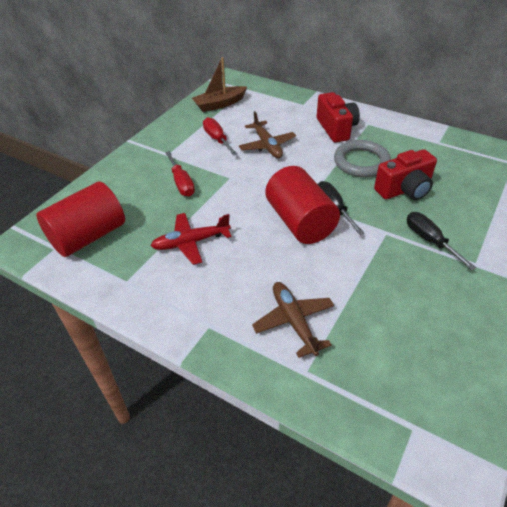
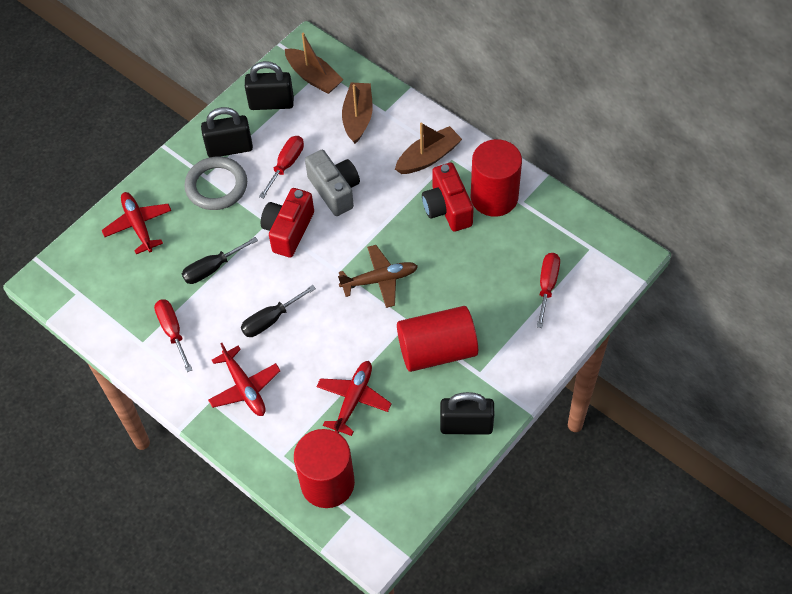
black padlock: none = 0 -> [201,107,253,157] [245,61,294,110] [440,392,494,435] = 3
brown boat: [192,57,247,112] = 1 -> [285,33,344,94] [342,83,373,144] [395,123,462,174] = 3
brown plane: [239,111,296,158] [252,282,334,358] = 2 -> [338,245,418,308] = 1
grey camera: none = 0 -> [305,150,360,216] = 1
red cylinder: [36,181,125,257] [265,166,340,244] = 2 -> [294,429,355,508] [397,306,478,372] [471,139,522,217] = 3
red plane: [151,213,231,265] = 1 -> [102,192,171,254] [208,343,281,416] [316,361,392,436] = 3
red screwdriver: [165,151,195,197] [203,117,238,156] = 2 -> [154,299,192,372] [259,136,304,199] [537,253,560,328] = 3

